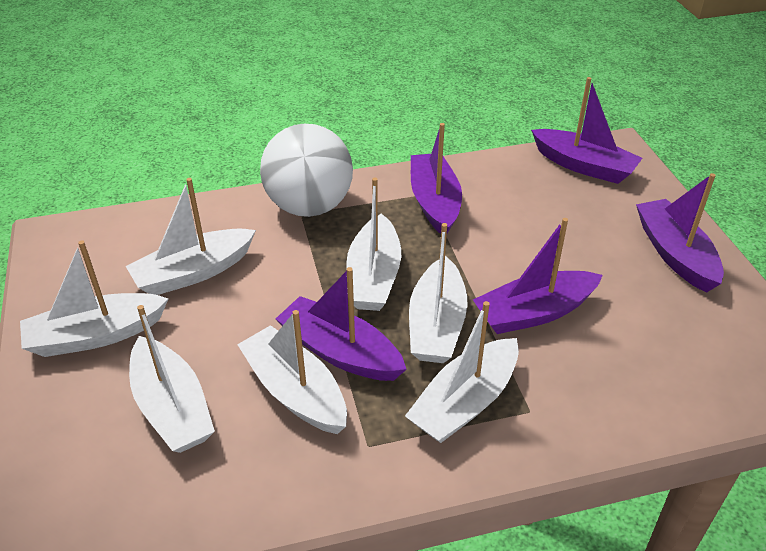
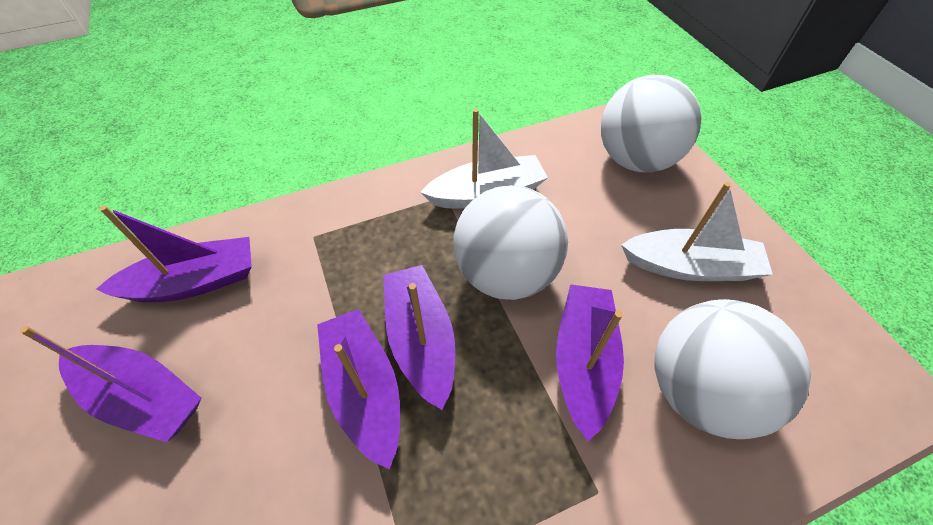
white ball: [260,124,353,217] = 1 -> [453,185,568,300] [601,75,702,172] [655,299,811,439] = 3
white boat: [20,240,169,357] [126,178,256,295] [129,305,215,453] [237,310,347,434] [346,177,401,311] [405,301,519,443] [409,223,468,363] = 7 -> [420,108,548,208] [621,182,773,281] = 2

